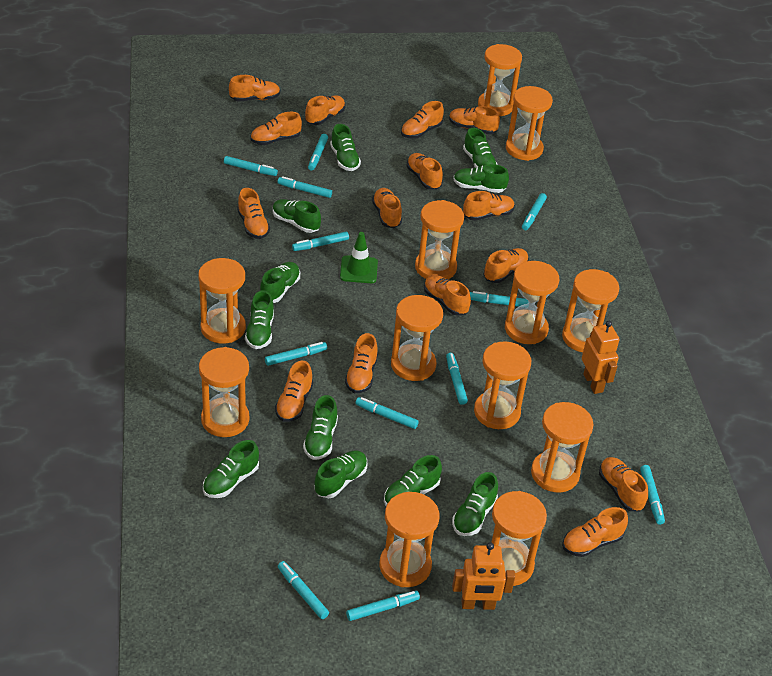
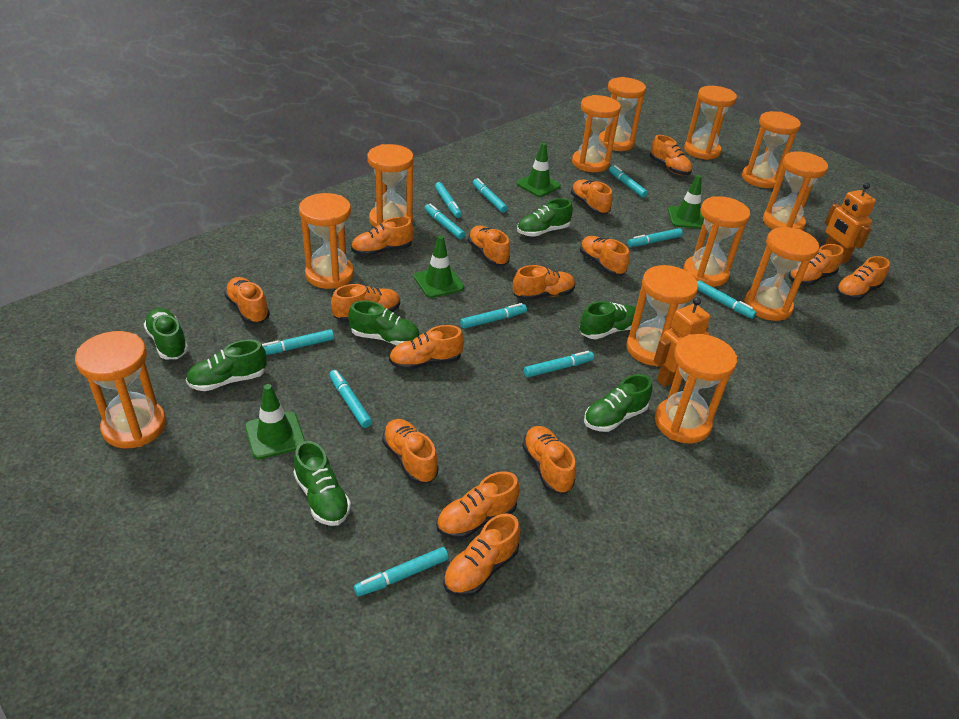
green shoe: [203,440,259,498] [245,290,274,349] [260,262,300,303] [273,199,321,233] [303,395,338,460] [314,450,367,498] [330,124,361,171] [384,455,442,506] [452,472,498,536] [453,164,509,193] [463,128,497,168] = 11 -> [144,308,188,359] [186,340,267,391] [294,441,351,526] [348,300,420,345] [517,198,573,237] [579,301,636,339] [584,374,652,432] = 7
green traffic cone: [340,232,378,283] = 1 -> [245,384,305,459] [414,235,464,298] [516,143,561,197] [668,175,704,229] = 4
turquoise marker: [224,156,278,176] [265,342,327,366] [277,176,332,198] [278,561,329,619] [292,232,349,251] [308,134,328,171] [346,591,420,621] [355,397,419,429] [446,353,468,405] [470,291,528,307] [522,193,547,230] [640,465,665,525] = 12 -> [262,329,334,355] [329,370,372,428] [354,547,449,596] [425,204,465,239] [435,182,462,218] [460,303,527,329] [473,178,508,213] [524,351,594,377] [609,165,648,198] [628,228,683,247] [697,280,757,319] = 11

